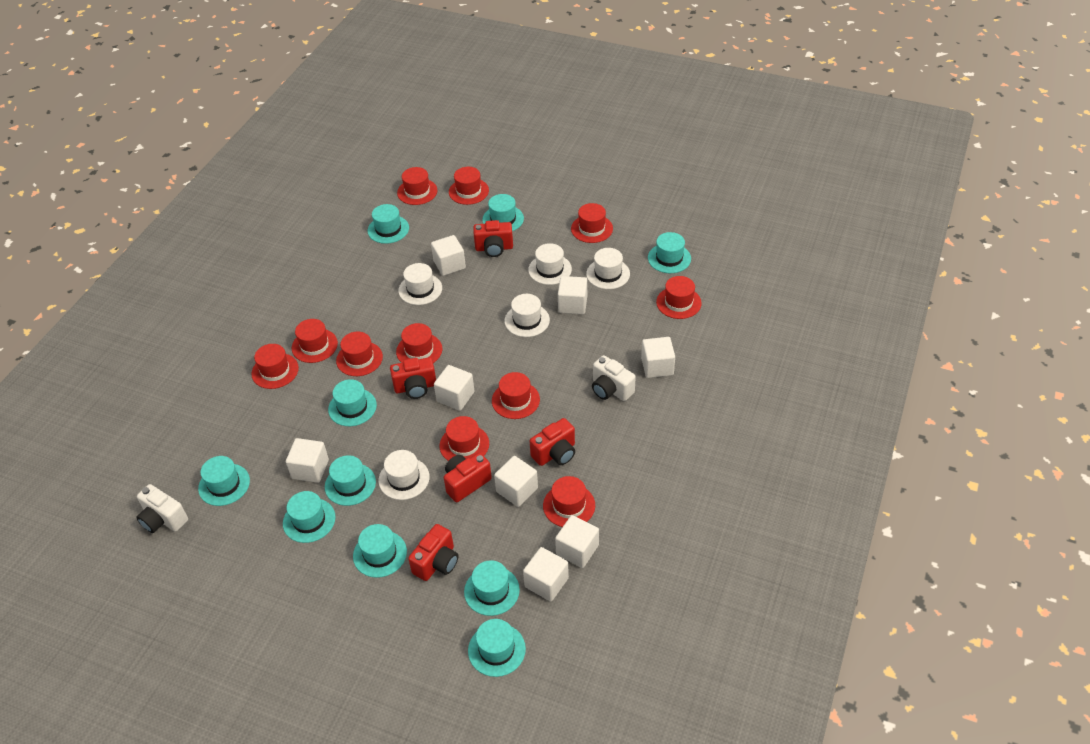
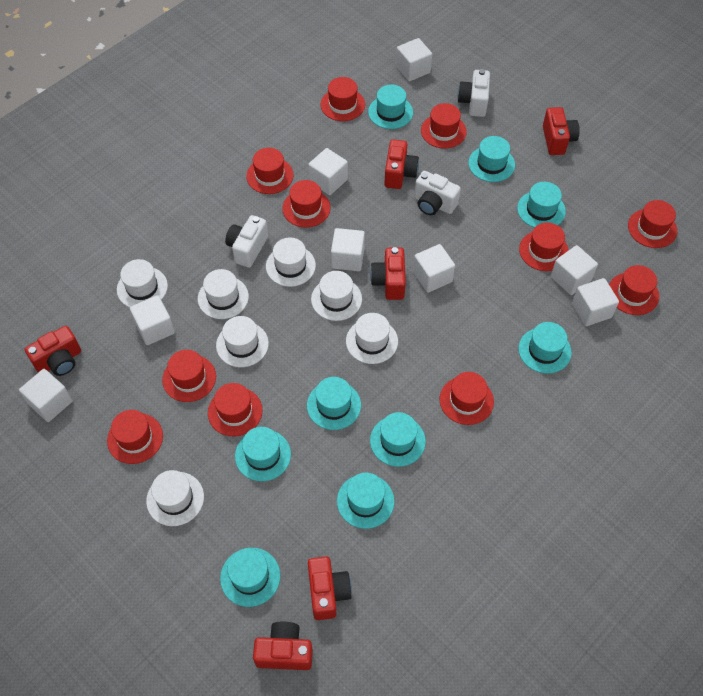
red camera: [390,357,436,399] [408,524,458,581] [444,453,492,502] [473,220,513,257] [530,418,575,466] = 5 -> [25,326,81,376] [253,622,313,670] [308,556,352,620] [370,247,406,300] [384,139,419,189] [543,107,580,155] = 6
turquoise hat: [198,456,250,506] [283,491,336,543] [325,455,376,506] [328,379,377,426] [353,524,407,578] [368,204,409,244] [464,560,520,616] [468,619,526,677] [482,194,524,231] [648,232,691,273] = 10 -> [220,548,280,607] [235,427,291,481] [307,377,361,430] [337,473,394,529] [368,85,413,129] [370,412,426,467] [468,136,515,182] [517,182,566,228] [519,322,572,374] = 9
white camera: [136,484,188,533] [592,355,636,401] = 2 -> [225,215,268,268] [414,171,461,215] [458,69,490,117] = 3
white hat: [378,450,430,500] [398,263,442,305] [504,294,550,337] [528,243,572,285] [586,248,630,289] = 5 -> [117,259,168,307] [146,470,204,526] [198,269,249,319] [216,316,269,367] [266,237,316,287] [311,271,362,321] [346,313,398,364] = 7

